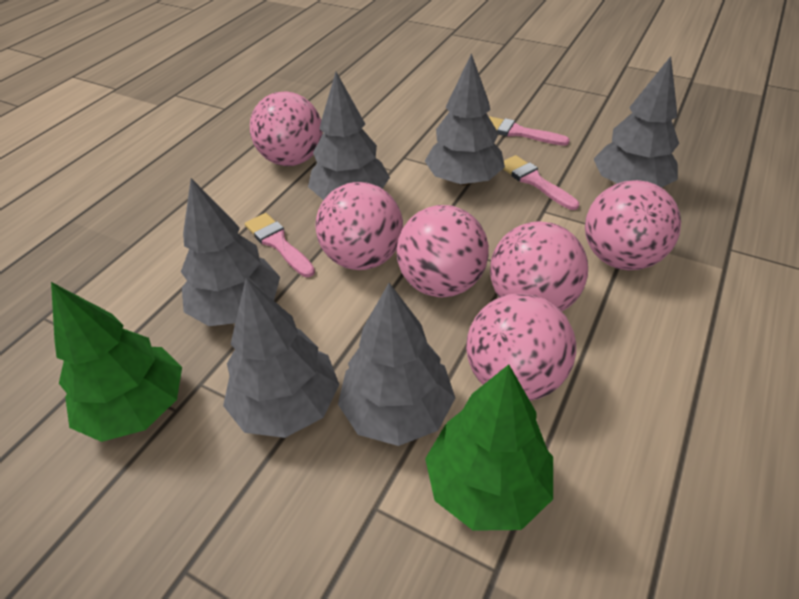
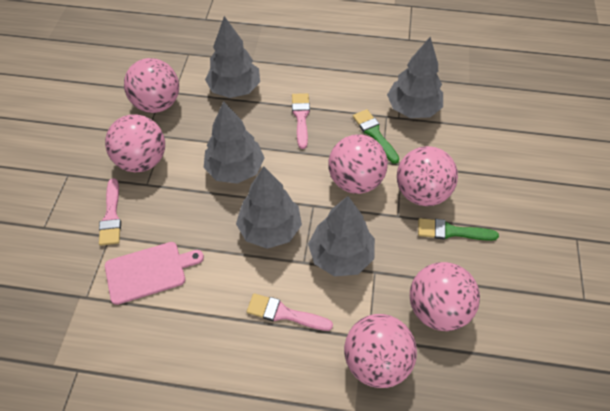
green brush: none = 0 -> [353,109,399,164] [418,218,499,241] = 2
green tree: [51,282,182,442] [425,365,553,531] = 2 -> none = 0
grey tree: [181,178,280,326] [223,278,339,438] [308,72,390,200] [338,283,455,446] [425,53,505,185] [594,56,679,188] = 6 -> [203,101,264,184] [205,16,260,98] [236,166,302,249] [308,196,375,277] [387,37,443,118] = 5
pink cutting board: none = 0 -> [105,242,204,305] = 1

